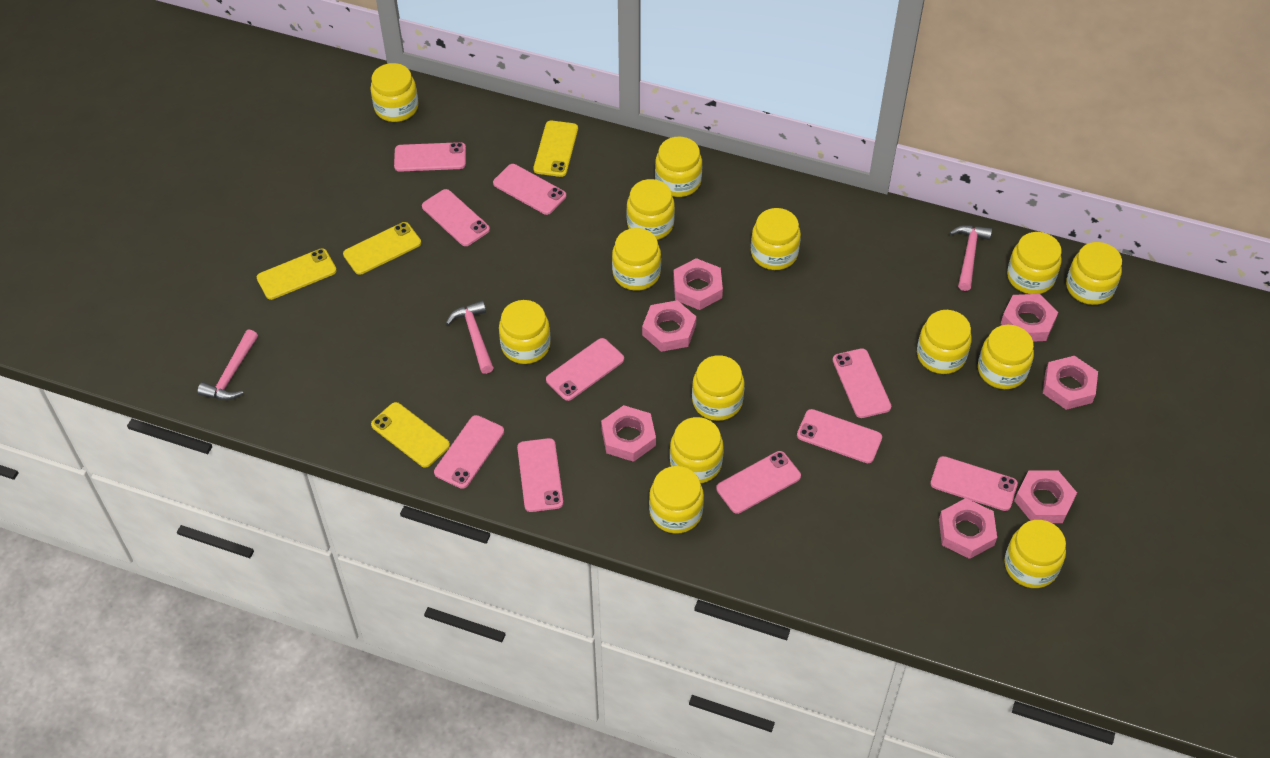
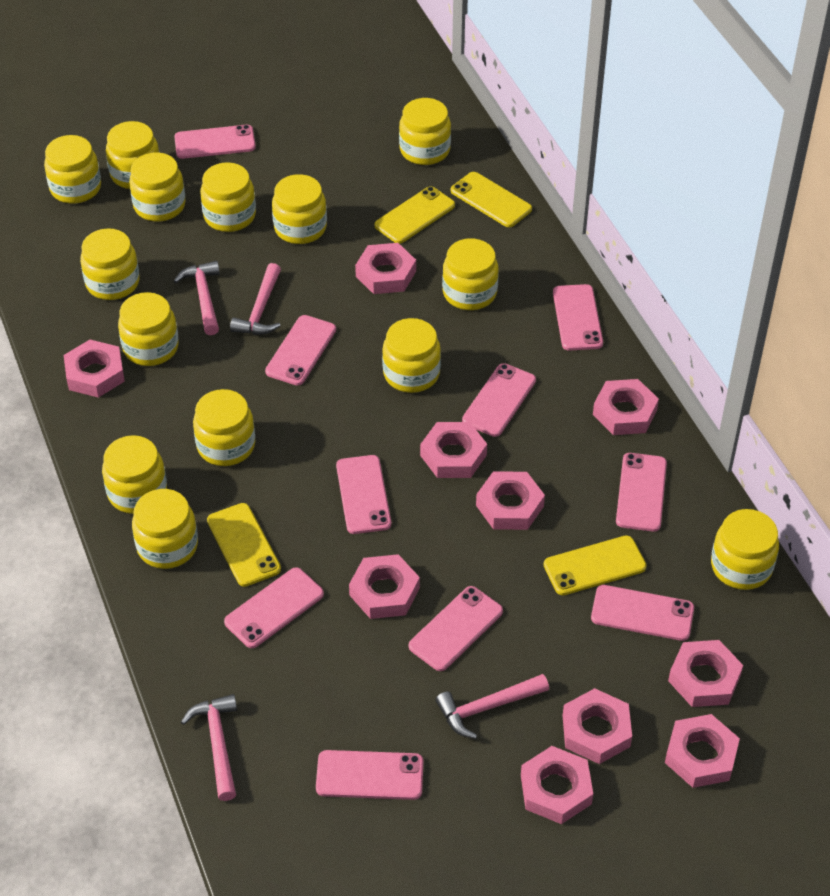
pink hammer: [198,329,258,400] [446,301,494,374] [949,225,992,291] = 3 -> [174,261,220,335] [181,694,237,801] [230,263,281,335] [435,674,549,739] = 4
pink nut: [601,405,656,462] [642,300,697,352] [673,258,723,310] [939,498,997,559] [1001,294,1058,342] [1014,471,1077,523] [1043,356,1098,410] = 7 -> [64,340,125,398] [349,554,420,619] [355,243,416,294] [420,422,487,478] [476,471,545,530] [521,746,593,824] [563,688,632,764] [593,379,659,435] [665,714,740,788] [668,640,743,707] = 10

